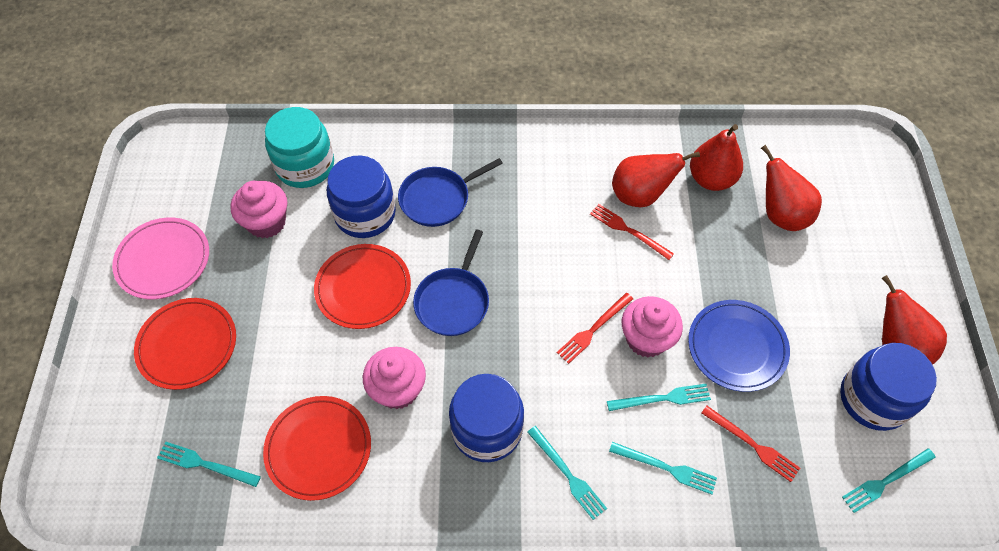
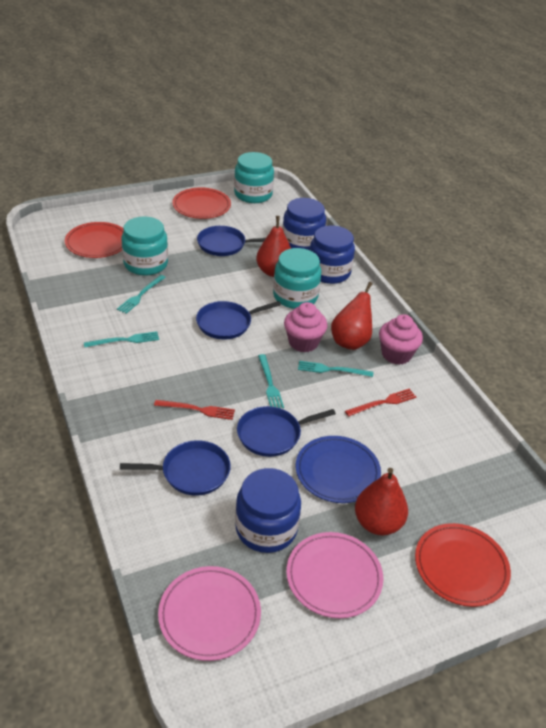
blue pan: [398,158,503,227] [413,229,489,336] = 2 -> [120,440,231,496] [196,301,281,340] [197,226,266,256] [237,406,336,457] = 4
pink cupcake: [230,181,287,238] [363,347,426,409] [622,296,683,357] = 3 -> [284,302,327,353] [379,314,423,365] = 2
pink plate: [112,218,209,299] = 1 -> [158,566,261,661] [286,532,383,618] = 2
red fork: [557,293,633,364] [590,204,674,260] [702,406,800,482] = 3 -> [154,400,235,420] [345,389,416,416] = 2
red pear: [612,152,700,207] [690,124,743,191] [761,145,822,231] [881,275,947,365] = 4 -> [256,216,291,277] [331,282,373,350] [355,468,408,535] = 3
turquoise fork: [157,442,261,487] [527,426,607,520] [607,384,711,411] [609,442,717,495] [842,448,936,513] = 5 -> [84,331,159,348] [117,275,166,314] [258,354,284,408] [298,361,373,377] = 4
turquoise jar: [265,107,334,188] = 1 -> [122,216,168,276] [234,152,274,203] [273,248,321,309] = 3

